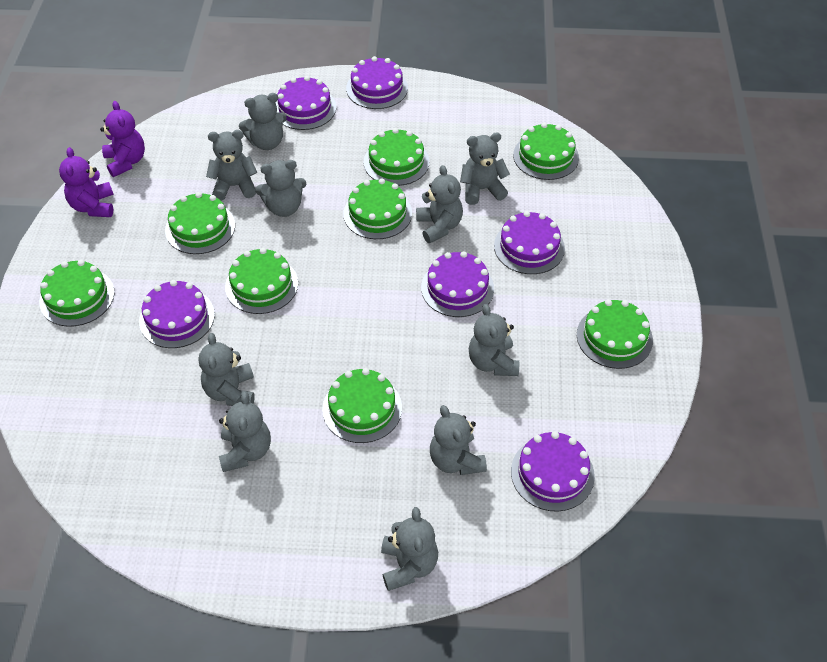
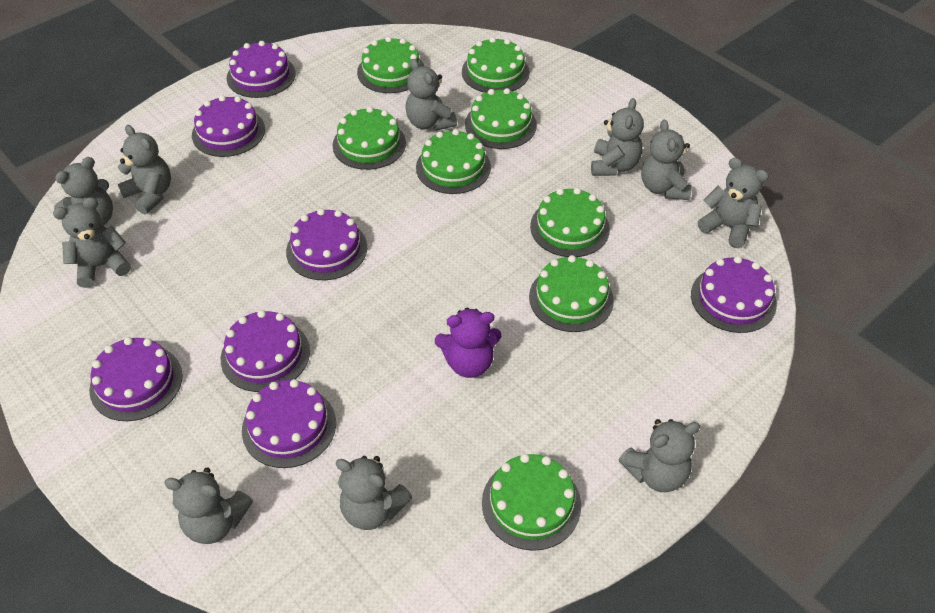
purple cake: [139,280,215,348] [275,76,336,130] [346,56,408,109] [421,251,494,317] [494,211,565,274] [511,431,595,512] = 6 -> [89,337,183,421] [192,95,265,157] [221,310,310,392] [227,41,296,98] [242,379,336,468] [286,208,367,280] [691,256,777,333] = 7
purple teddy bear: [59,147,114,217] [100,101,145,177] = 2 -> [435,308,501,378] = 1

